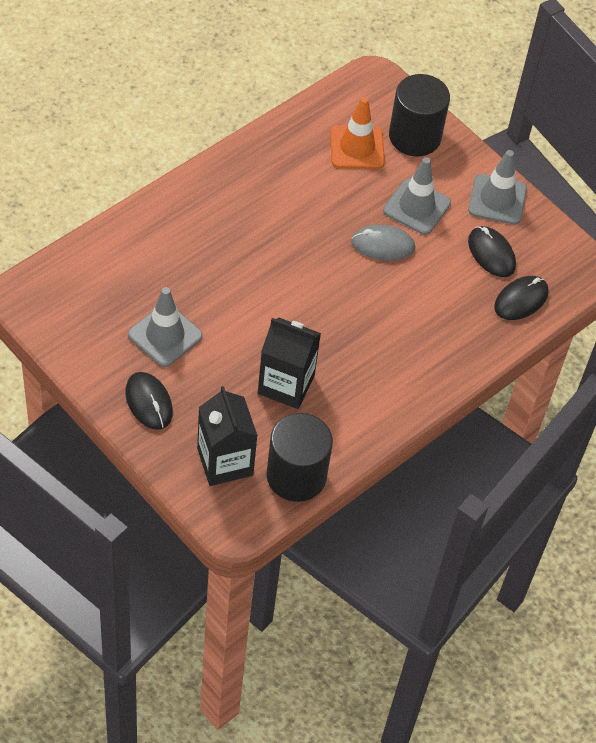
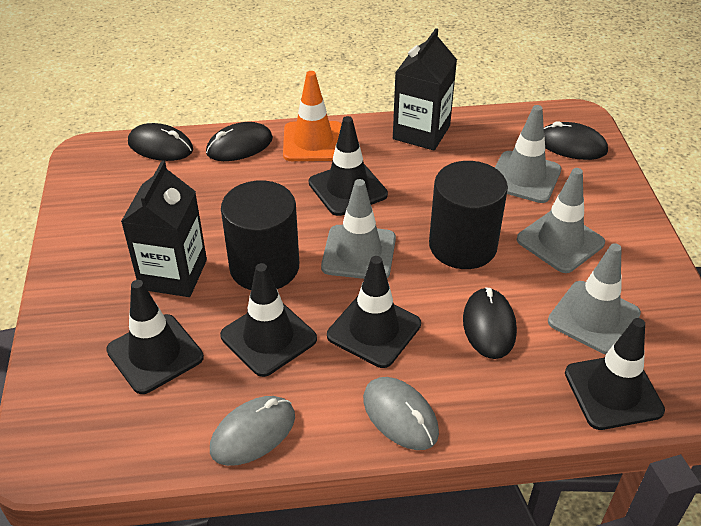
black mouse: [125,372,173,430] [468,226,516,277] [494,276,549,320] = 3 -> [128,123,193,161] [206,122,273,161] [463,287,517,359] [544,121,608,160] = 4
black traffic cone: none = 0 -> [106,280,204,394] [220,263,317,377] [309,116,388,216] [327,256,421,368] [565,318,665,430] = 5
grey mouse: [351,225,415,261] = 1 -> [210,396,295,466] [363,377,439,450] = 2
grey traffic cone: [128,287,203,367] [383,157,451,235] [468,150,527,224] = 3 -> [321,179,396,279] [495,105,561,203] [517,168,605,273] [548,243,641,355] = 4

